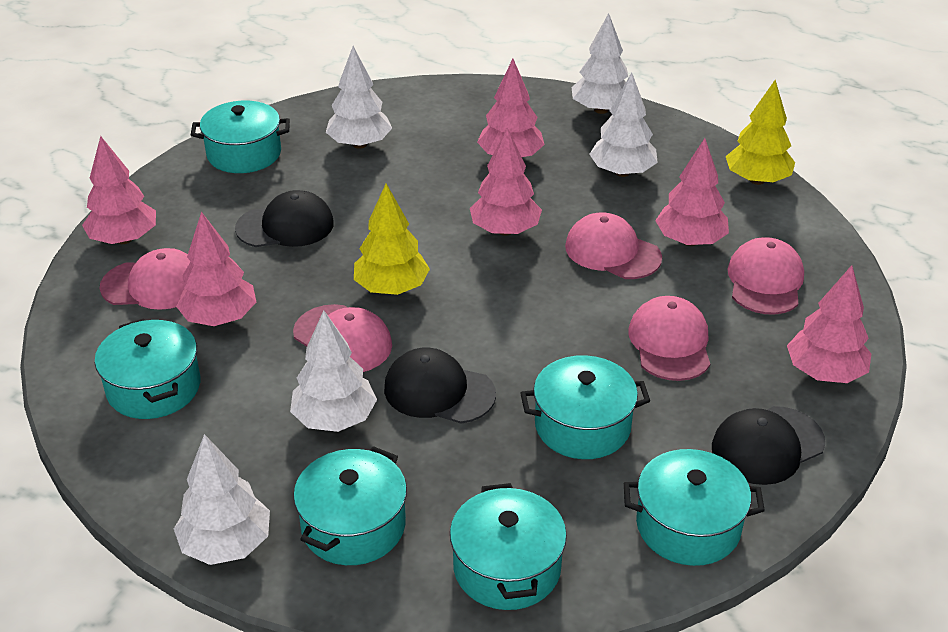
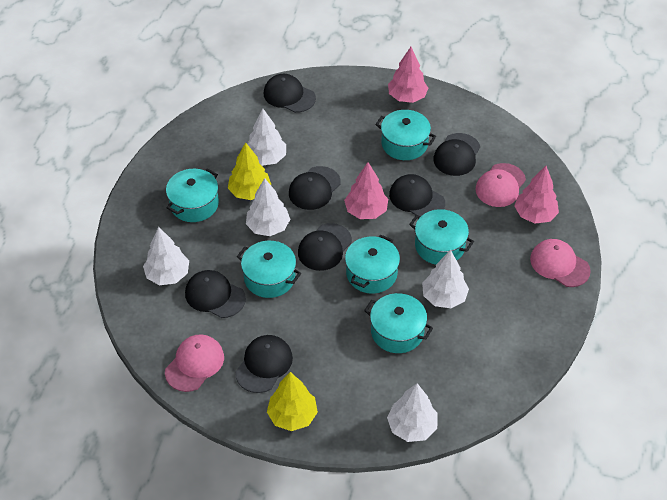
black cap: [235,190,334,247] [384,347,496,424] [712,406,825,485] = 3 -> [185,270,246,318] [235,335,293,393] [264,74,316,113] [289,166,341,210] [298,223,352,271] [389,174,445,216] [433,133,480,176] = 7
pink cap: [100,248,191,310] [293,304,392,372] [565,213,662,279] [629,296,710,381] [727,237,804,315] = 5 -> [165,334,224,392] [475,163,526,207] [530,239,591,287] = 3
pink tree: [82,136,156,244] [176,212,256,326] [470,127,542,236] [477,59,545,157] [655,138,729,246] [787,265,871,383] = 6 -> [344,162,388,219] [388,47,428,103] [514,166,559,224] = 3

